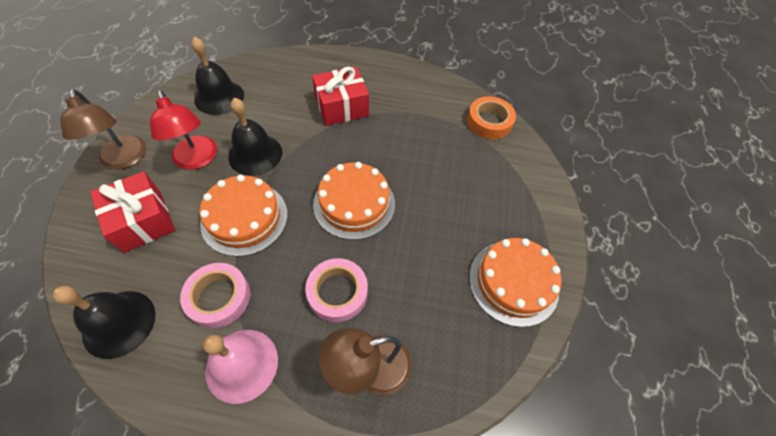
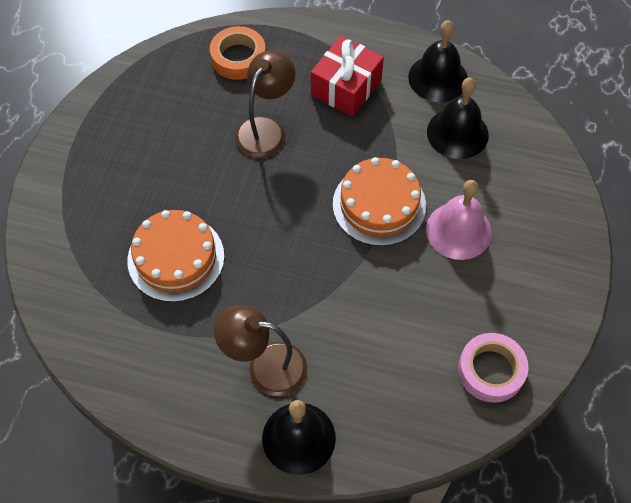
orange cake: [200,175,288,257] [313,162,395,240] [469,238,562,327] = 3 -> [127,210,224,302] [333,157,426,246] = 2
pink tape: [180,263,250,328] [305,258,368,322] = 2 -> [458,333,528,403] = 1
red gift: [90,171,175,253] [312,67,369,126] = 2 -> [311,36,384,117] = 1
red lamp: [150,90,217,170] = 1 -> none = 0

